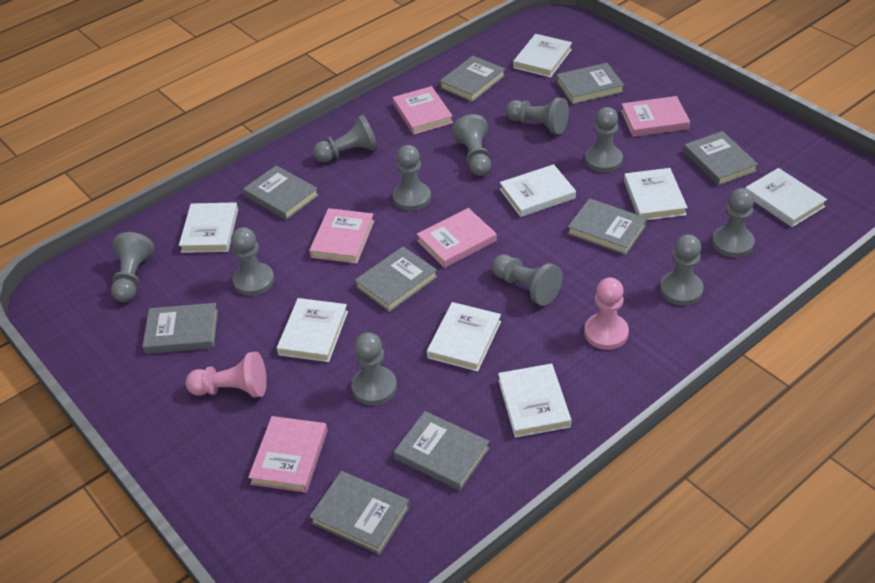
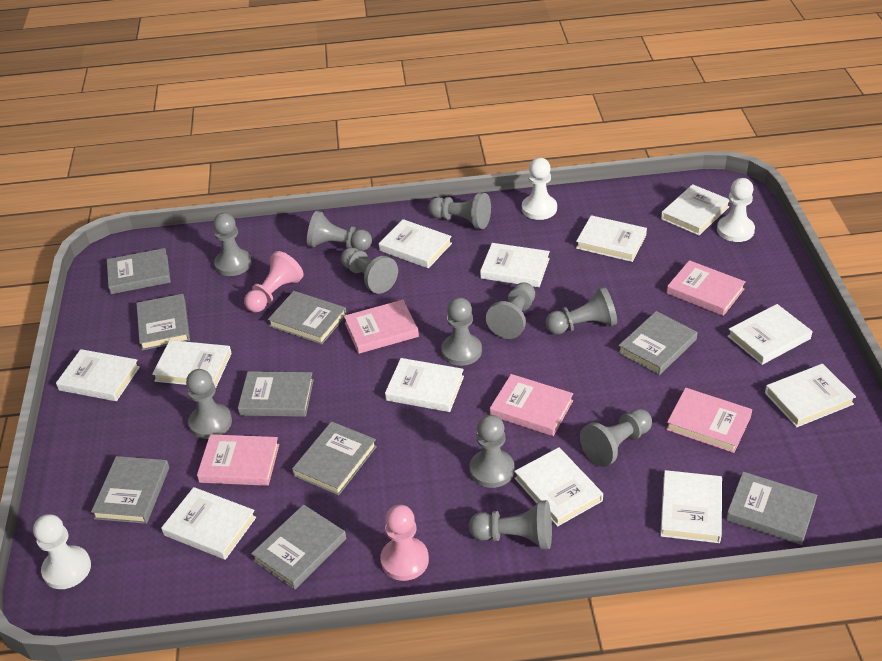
white book: [179,202,238,253] [277,298,348,362] [427,302,501,372] [498,363,571,438] [500,164,576,217] [513,34,572,78] [624,168,688,220] [745,168,827,227] = 8 -> [56,349,140,401] [152,340,232,388] [161,487,256,560] [379,219,452,269] [385,358,464,412] [480,243,550,287] [514,447,603,527] [576,215,647,262] [660,470,722,543] [661,184,729,235] [727,304,812,365] [765,363,856,427] = 12
white pawn: none = 0 -> [33,514,91,589] [522,158,557,220] [717,178,755,242] = 3

